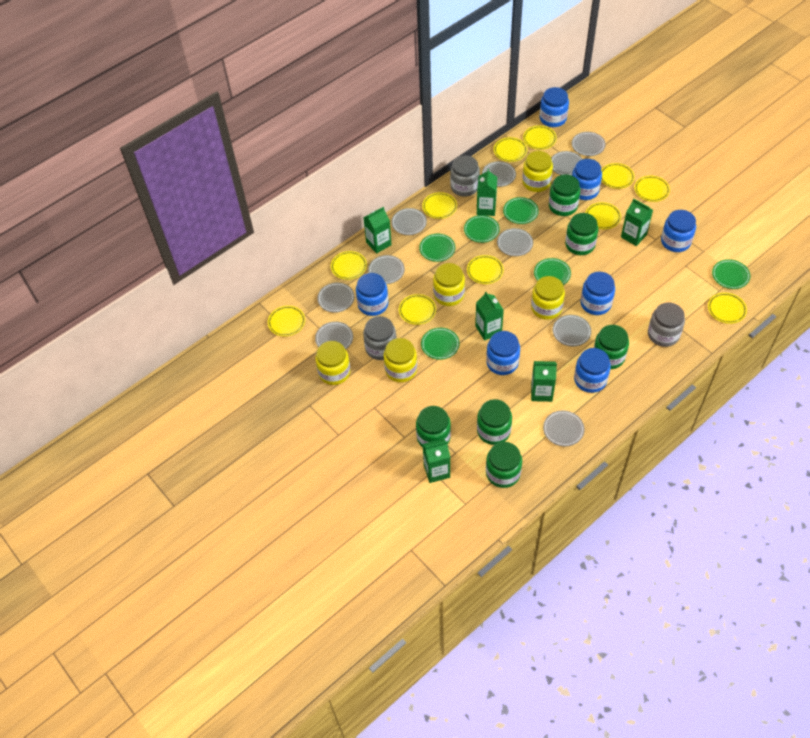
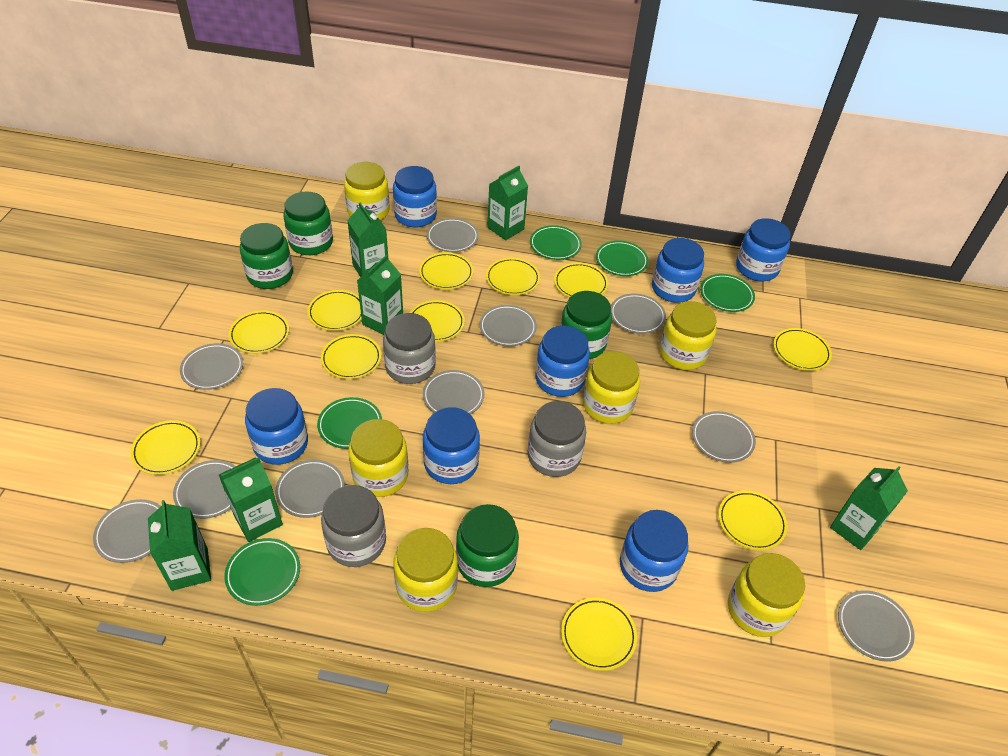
green jar: [416,406,451,447] [477,399,512,445] [486,442,522,488] [549,174,580,216] [565,213,598,255] [594,325,629,369] = 6 -> [240,223,293,289] [283,191,333,255] [456,504,519,587] [560,291,612,359] = 4
green plate: [419,234,455,262] [421,328,460,360] [464,215,500,243] [503,197,539,224] [534,258,571,285] [712,259,750,289] = 6 -> [224,538,300,606] [317,397,382,449] [530,225,582,260] [596,241,648,276] [700,274,755,312] = 5
yellow jar: [315,341,351,385] [384,338,417,382] [433,263,465,306] [522,151,553,192] [531,276,565,320] = 5 -> [344,162,390,220] [348,419,408,497] [393,528,458,612] [583,351,640,424] [660,301,717,370] [728,553,805,637] = 6

